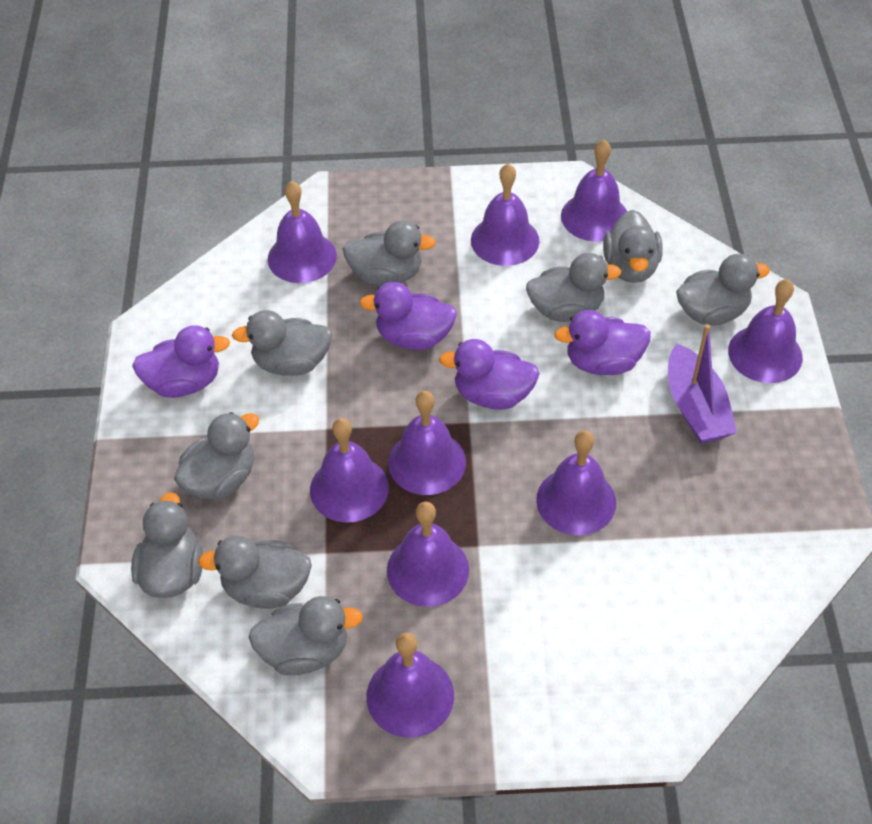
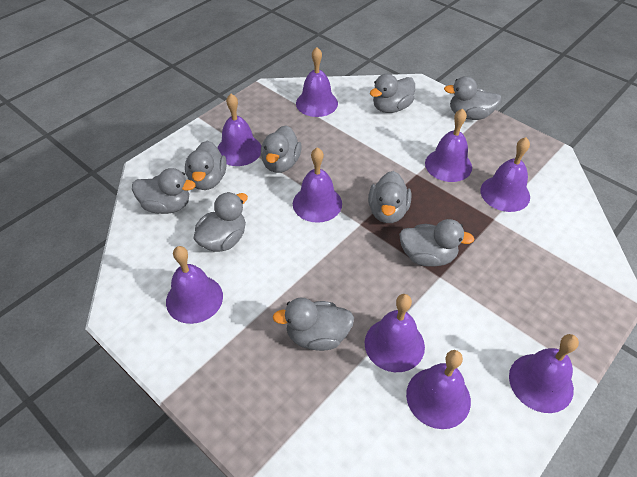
purple boat: [668,324,737,443] = 1 -> none = 0
purple duck: [132,325,230,398] [360,282,457,350] [439,339,540,410] [554,310,651,375] = 4 -> none = 0

